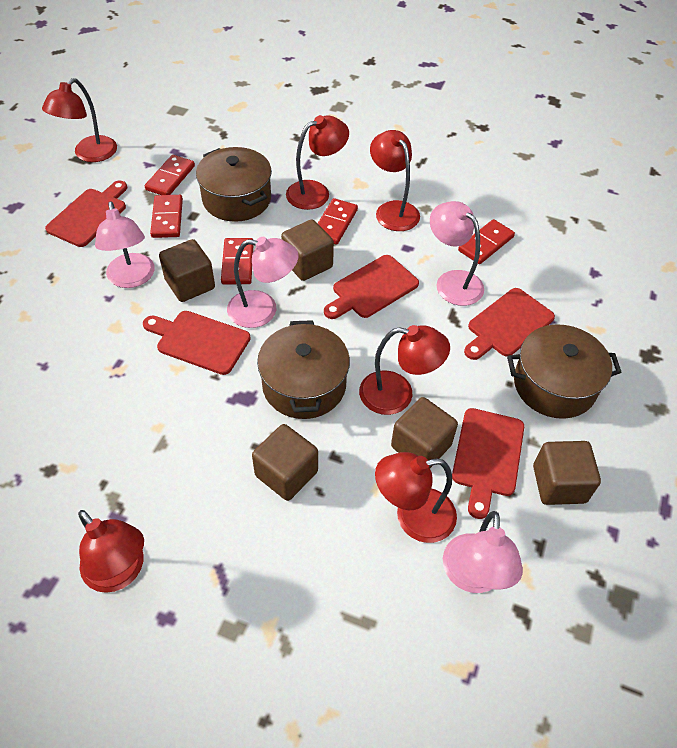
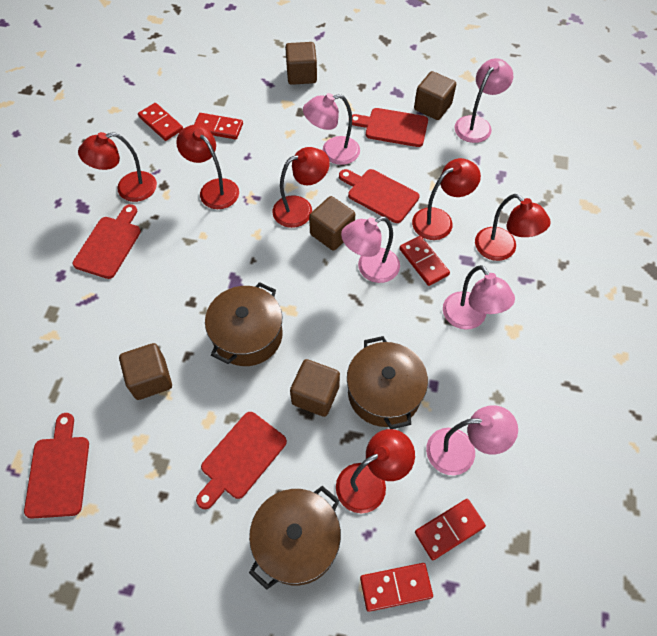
pink lamp: [95,201,155,288] [227,237,298,328] [430,201,484,306] [443,511,523,593] = 4 -> [303,93,360,165] [341,216,400,283] [426,405,518,475] [443,265,515,330] [454,58,513,143] = 5

